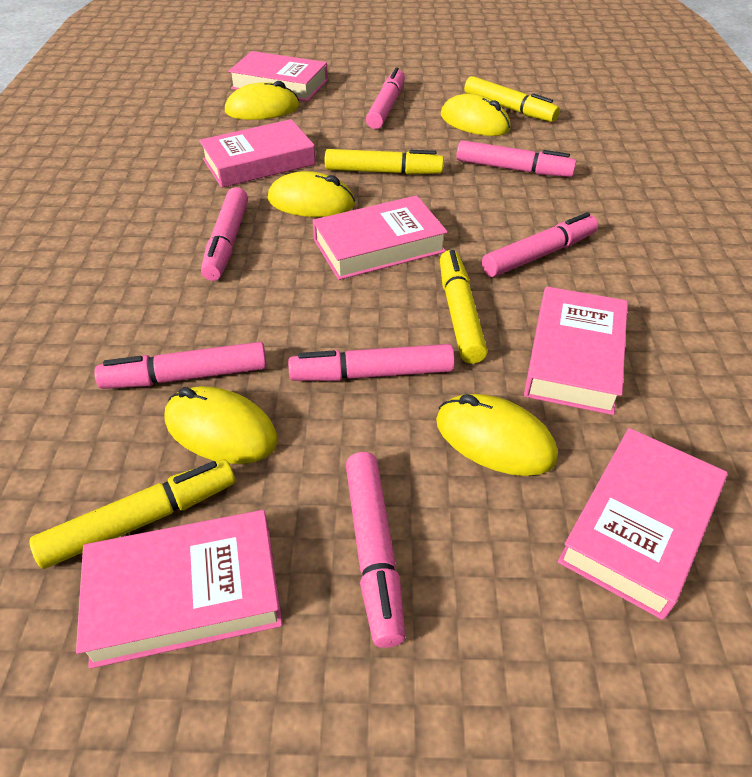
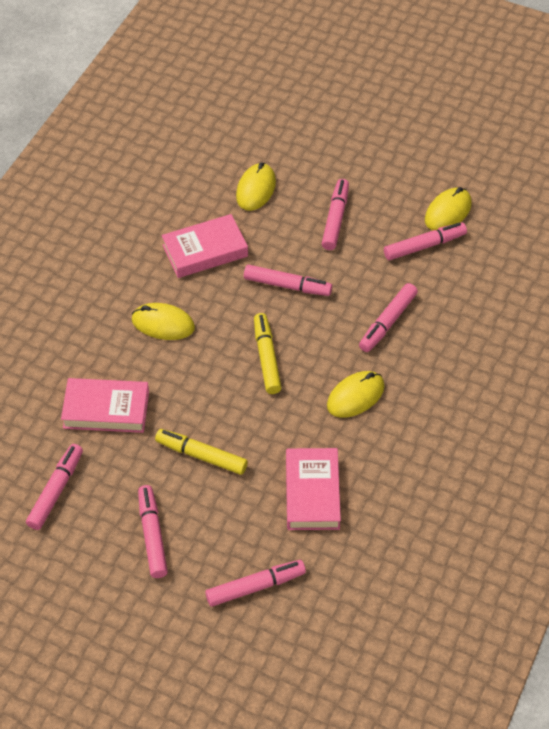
pink book: [76,510,283,669] [199,119,316,188] [228,51,328,101] [312,195,448,280] [524,287,628,415] [558,428,728,620] = 6 -> [61,378,149,433] [162,214,248,278] [286,448,341,530] = 3
yellow marker: [30,459,235,569] [325,149,444,175] [440,250,487,364] [464,76,560,122] = 4 -> [155,429,248,475] [254,313,282,394] = 2
yellow mouse: [164,386,278,464] [225,81,299,120] [268,171,355,217] [436,394,558,476] [441,94,511,136] = 5 -> [132,303,195,340] [236,162,276,211] [327,371,385,418] [425,187,472,230] = 4

